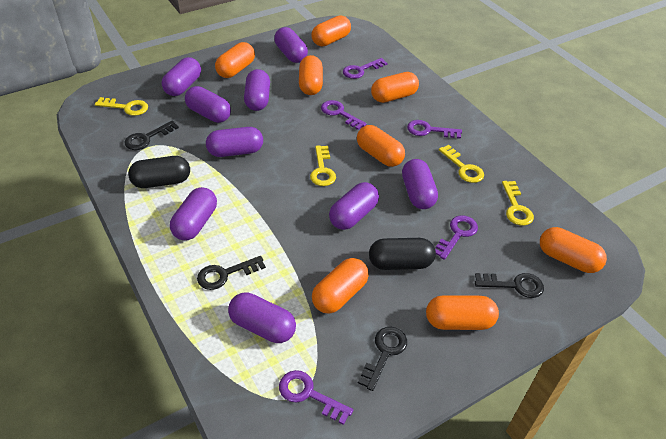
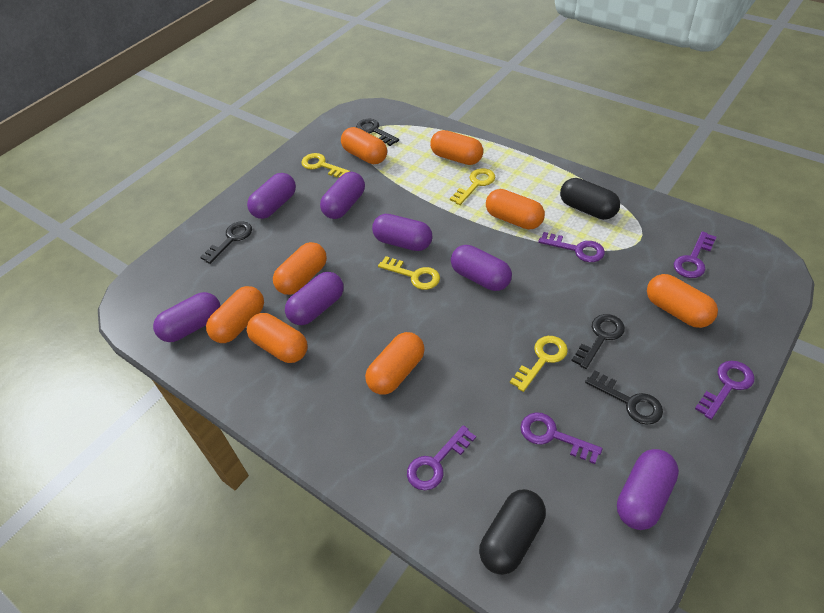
purple capsule: [162,57,201,96] [170,187,217,240] [185,86,231,123] [206,127,263,157] [228,292,296,343] [244,69,270,111] [274,27,308,63] [329,182,379,230] [402,159,438,209] = 9 -> [153,292,220,342] [247,173,296,219] [285,272,344,325] [320,172,365,219] [372,214,432,251] [451,245,512,291] [617,449,679,530] = 7

